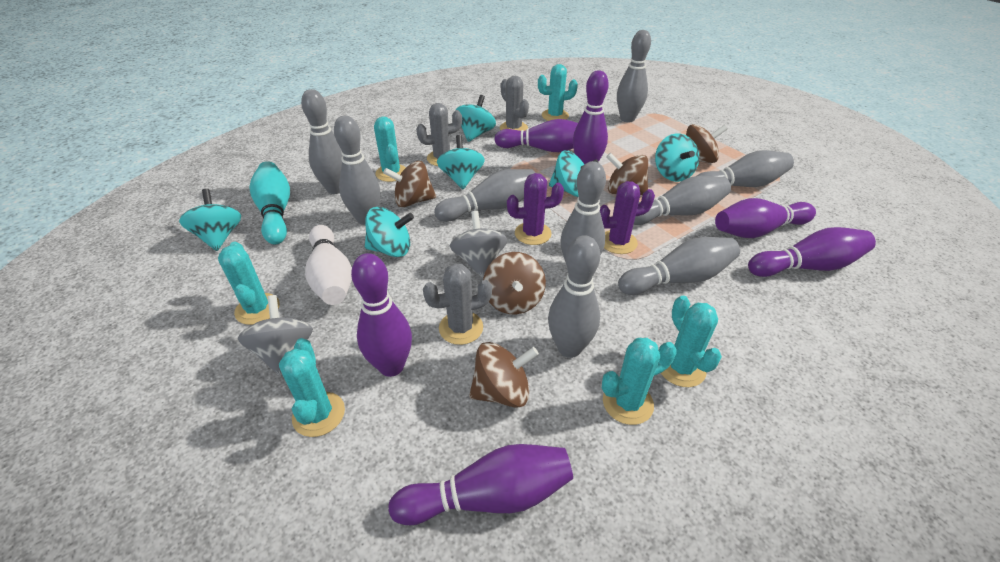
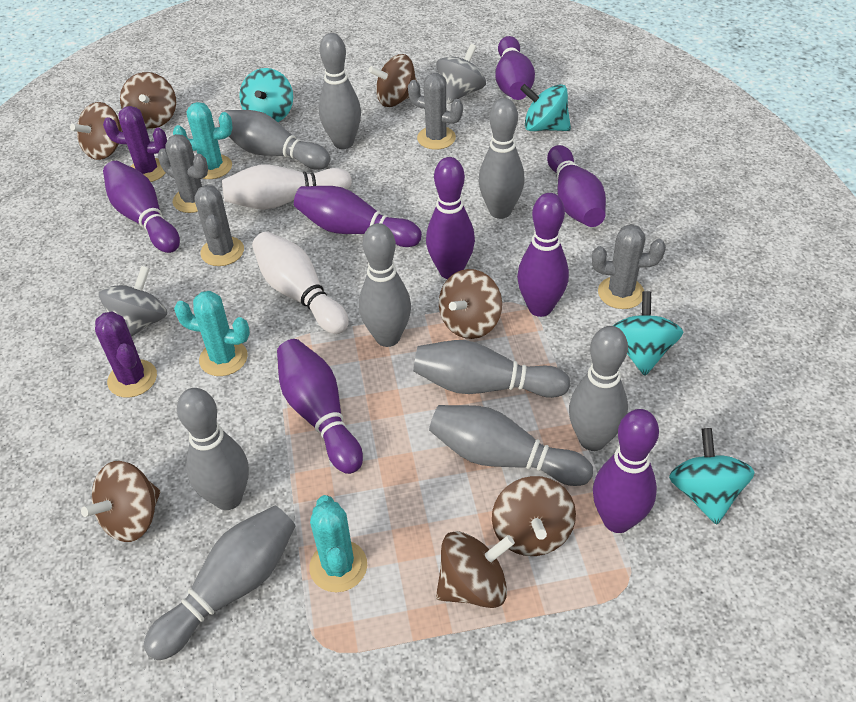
brown spinning top: [383,161,436,207] [469,342,539,407] [483,252,546,314] [606,153,648,195] [686,124,728,163] = 5 -> [70,102,123,160] [81,461,160,542] [120,72,176,129] [368,54,417,107] [436,531,515,608] [439,269,502,339] [492,476,576,556] = 7
grey cactus: [416,103,462,166] [423,263,492,345] [500,76,529,131] = 3 -> [158,134,208,213] [194,185,244,266] [408,73,463,150] [592,224,666,309] = 4
purple bowling pin: [351,253,412,377] [389,444,573,525] [494,119,578,152] [573,70,609,165] [715,198,816,238] [748,227,876,277] = 6 -> [103,161,180,253] [277,339,363,474] [294,186,422,247] [426,157,475,279] [496,36,535,100] [517,193,569,317] [547,145,606,227] [593,409,659,533] = 8
turquoise bowling pin: [249,161,290,244] = 1 -> none = 0
turquoise cactus: [218,242,280,325] [279,338,345,437] [374,117,406,182] [538,64,578,121] [602,338,676,425] [661,296,722,387] = 6 -> [173,102,232,179] [174,291,250,376] [309,495,367,592] = 3
turquoise spinning top: [179,189,241,251] [365,207,414,257] [437,135,485,189] [456,95,496,142] [549,151,599,197] [655,134,699,182] = 6 -> [239,68,293,122] [520,84,571,131] [613,291,683,376] [669,428,755,525] = 4
white bowling pin: [305,225,352,305] = 1 -> [222,165,352,210] [252,231,349,334] = 2

